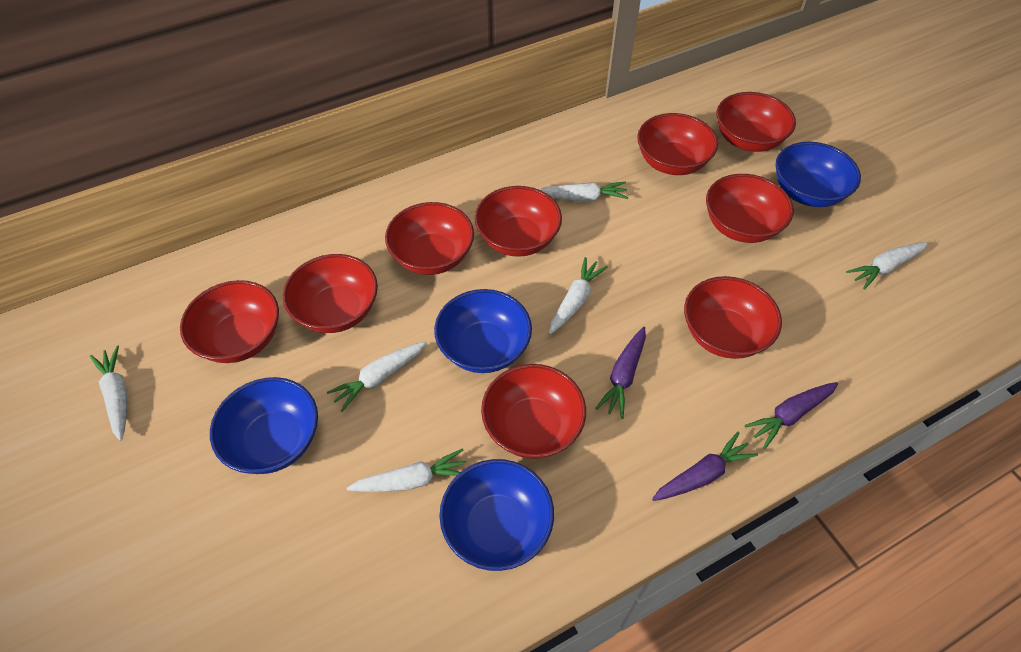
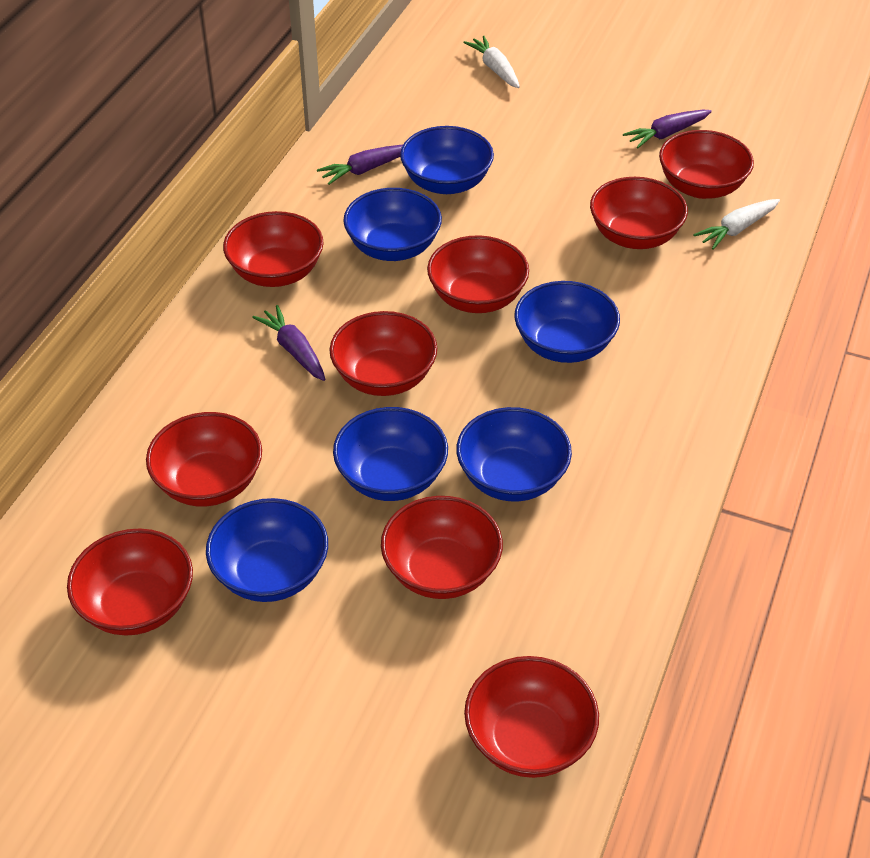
blue bowl: [210,377,318,474] [434,289,532,373] [439,459,554,571] [776,142,861,207] = 4 -> [206,498,328,602] [333,407,448,501] [343,188,442,261] [400,126,494,194] [457,407,572,501] [514,281,620,363] = 6
white carrot: [90,346,127,441] [327,341,427,412] [347,448,466,492] [538,182,629,202] [549,257,608,334] [846,242,929,289] = 6 -> [463,36,520,88] [693,199,780,250] = 2

